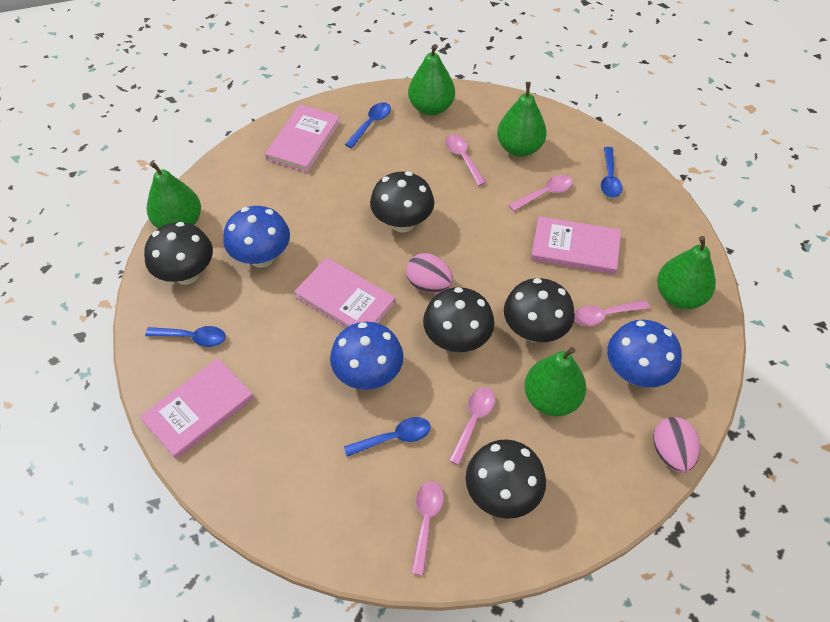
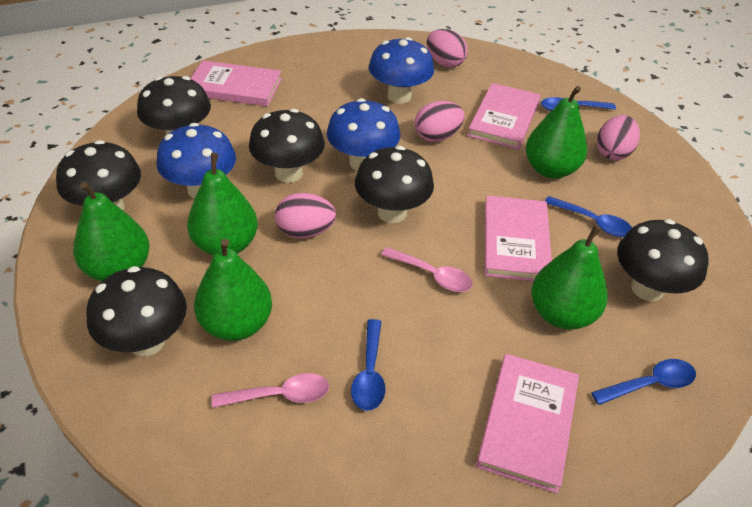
black mushroom: [144,222,213,285] [370,172,434,233] [423,287,495,352] [466,439,546,519] [504,278,575,342] = 5 -> [56,140,141,211] [86,266,187,356] [137,76,211,135] [249,109,325,183] [355,146,434,223] [617,219,709,301] = 6
pink egg: [406,253,453,293] [653,417,700,473] = 2 -> [275,193,336,238] [415,101,465,142] [427,29,468,67] [597,115,640,160] = 4
pink spoon: [411,481,444,576] [445,134,486,186] [449,387,495,465] [509,175,573,211] [574,300,650,326] = 5 -> [212,373,329,408] [381,247,473,292] = 2

